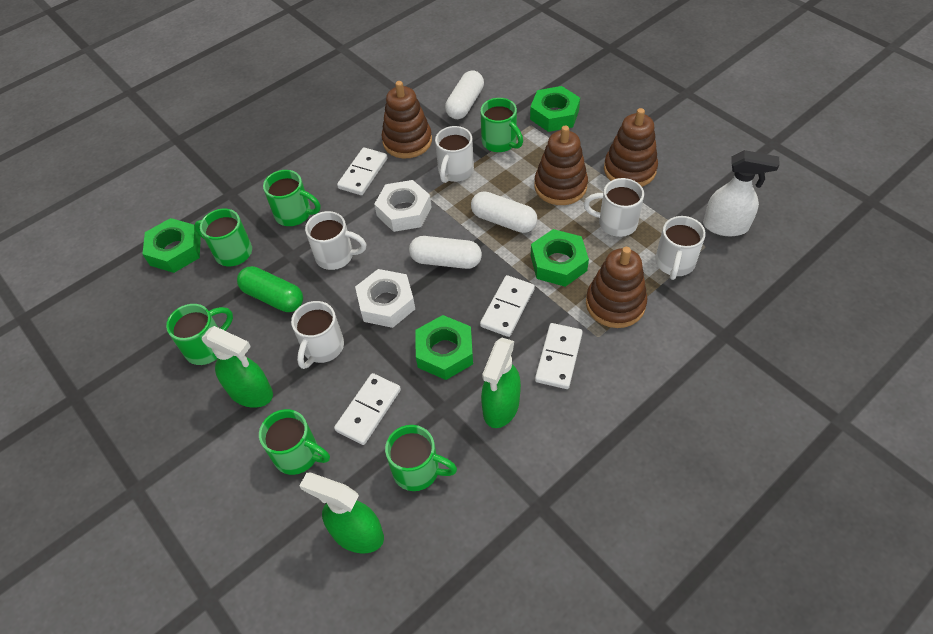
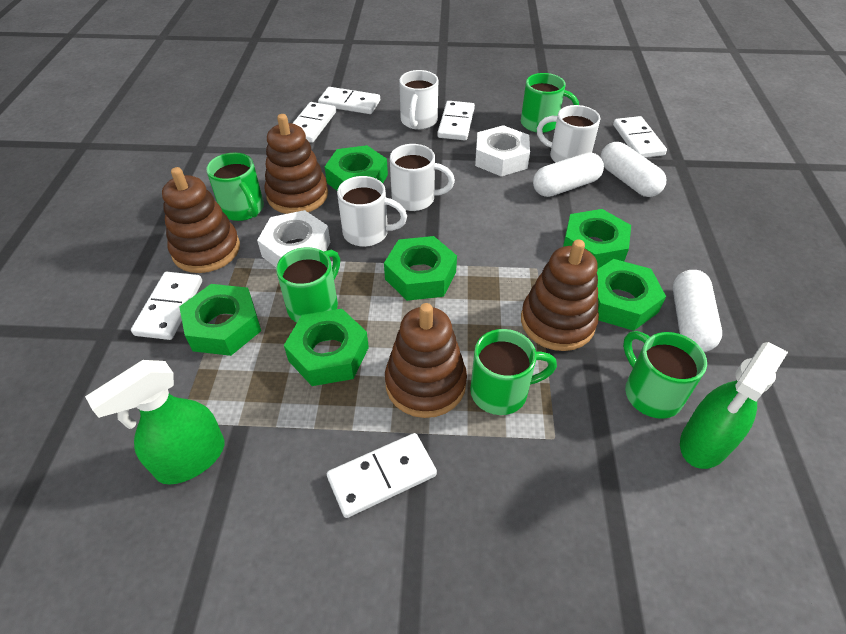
green capsule: [237,266,303,312] = 1 -> none = 0
green mug: [166,304,233,365] [194,209,252,266] [259,409,330,475] [263,170,321,226] [385,425,457,491] [480,98,523,152] = 6 -> [206,153,264,221] [276,247,340,323] [470,329,557,415] [521,73,579,133] [623,331,707,419] = 5
green nut: [143,218,201,273] [416,315,473,380] [530,86,580,132] [531,229,589,287] = 4 -> [179,284,261,356] [284,309,369,386] [325,145,388,191] [384,236,457,301] [563,209,631,269] [597,259,666,331] = 6
green spray bottle: [202,326,273,408] [299,472,384,553] [481,338,521,428] = 3 -> [85,360,225,485] [680,342,788,469] = 2
white domino: [334,373,401,445] [337,147,388,195] [480,275,535,337] [535,323,583,389] = 4 -> [131,272,202,340] [293,102,336,143] [318,87,380,114] [327,433,437,518] [437,101,475,140] [613,116,667,158] = 6
white mug: [291,301,344,369] [305,211,367,270] [435,126,474,183] [584,178,644,237] [655,216,706,280] = 5 -> [337,176,407,247] [390,144,455,211] [399,70,438,130] [537,105,600,163] = 4
white spray bottle: [703,150,780,236] = 1 -> none = 0

